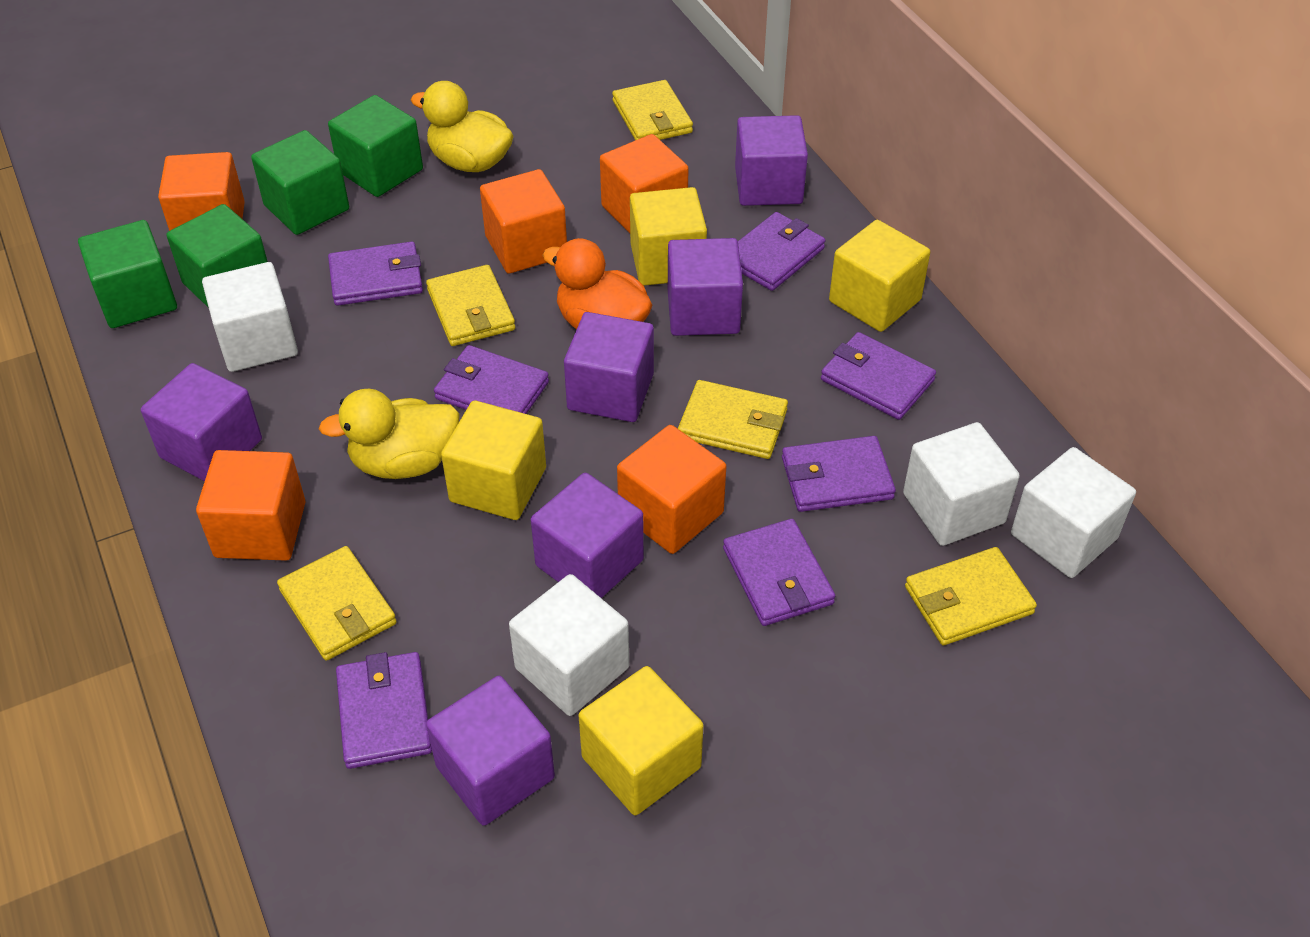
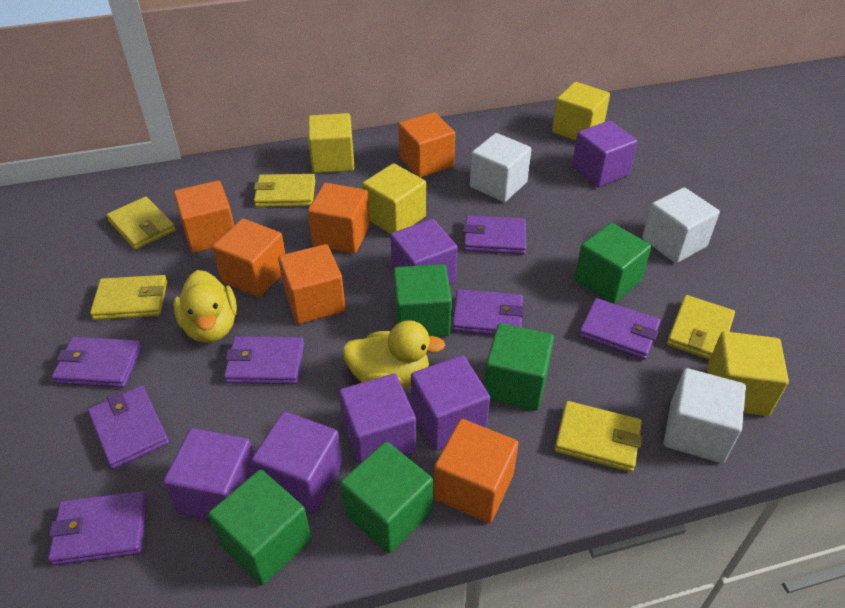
green cube: [78,220,177,328] [167,204,268,308] [251,130,349,235] [328,95,423,197] = 4 -> [208,469,311,585] [340,442,433,553] [393,264,452,337] [484,323,554,411] [575,223,651,304] = 5
orange cube: [158,152,245,231] [196,450,306,561] [480,169,567,274] [600,134,689,233] [617,425,726,554] = 5 -> [174,181,234,253] [212,219,285,297] [278,244,346,324] [308,183,370,253] [399,112,455,178] [434,419,519,523] = 6
orange duck: [542,238,652,329] = 1 -> none = 0
white cube: [202,262,298,372] [509,574,629,716] [903,422,1020,546] [1011,447,1136,578] = 4 -> [470,133,531,202] [642,187,720,263] [664,368,746,463] = 3

